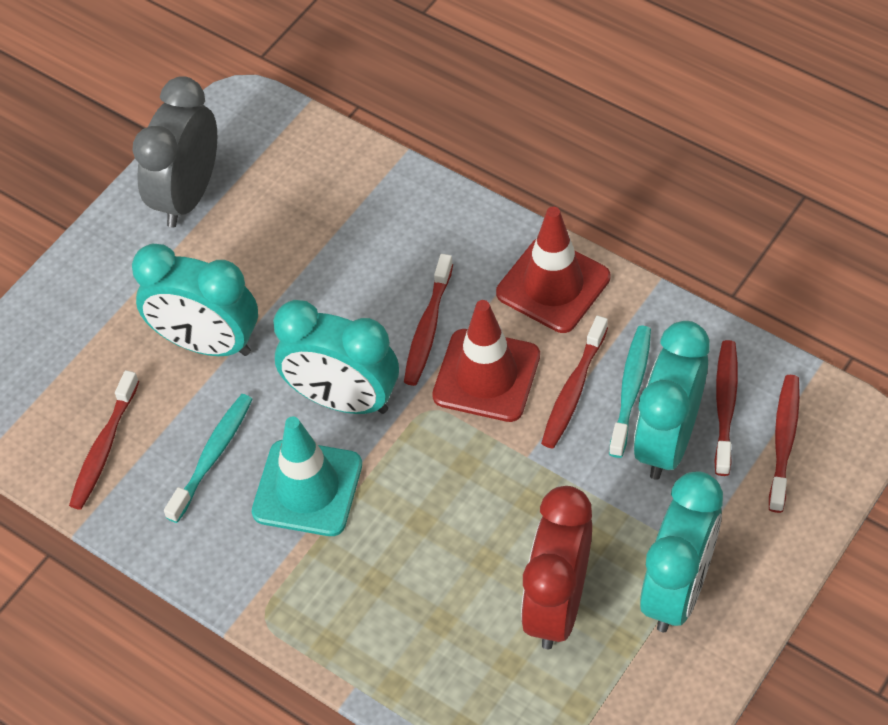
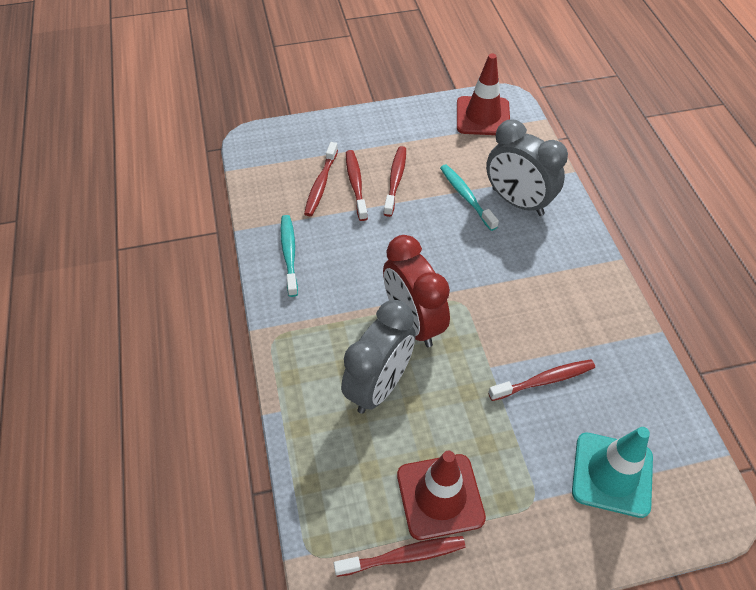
grey clock: [132,76,217,227] = 1 -> [341,300,416,414] [486,119,568,216] = 2
turquoise clock: [132,244,258,356] [273,300,399,414] [634,321,709,480] [640,472,723,632] = 4 -> none = 0

